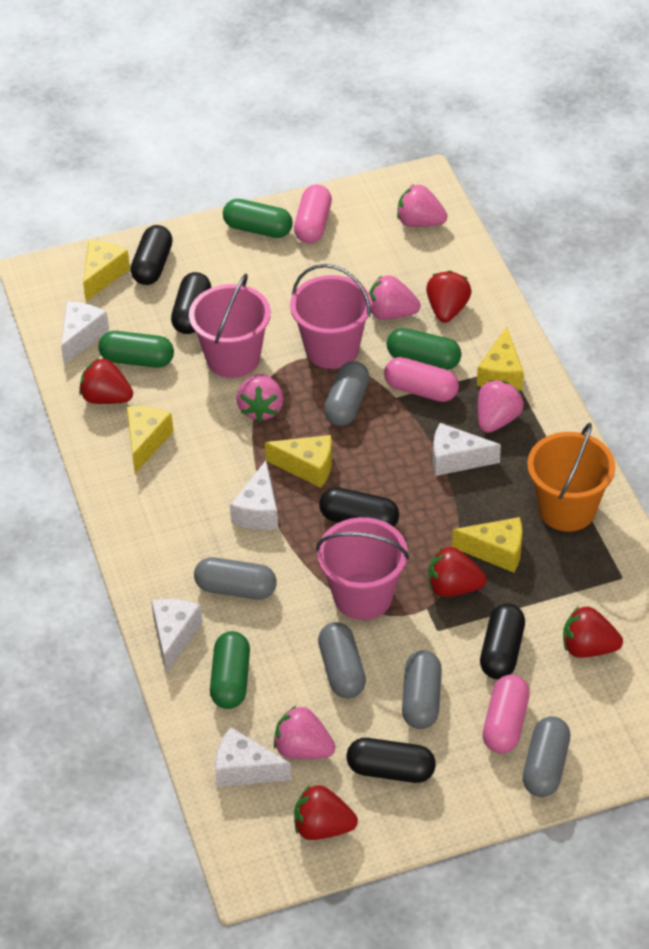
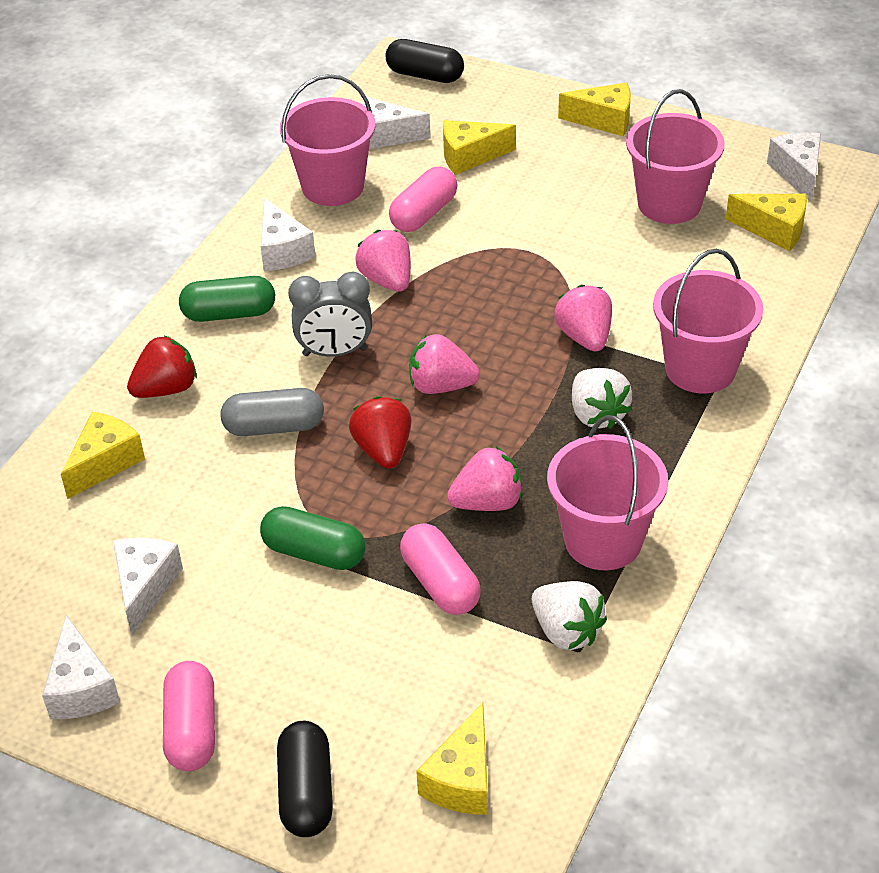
black capsule: [131,225,173,285] [171,272,211,334] [319,487,399,527] [347,738,436,783] [480,604,525,679] = 5 -> [277,721,333,837] [385,39,464,83] = 2
green capsule: [98,331,174,368] [210,631,250,709] [223,199,293,238] [387,328,461,370] = 4 -> [179,276,275,322] [260,506,366,570] = 2
grey capsule: [194,557,277,600] [318,622,366,698] [324,361,370,426] [402,650,442,729] [523,716,570,797] = 5 -> [220,388,324,436] = 1
grey clock: none = 0 -> [288,272,372,357] = 1
orange bucket: [527,423,615,531] = 1 -> none = 0
pink bucket: [189,273,271,378] [290,264,372,369] [316,517,409,620] = 3 -> [280,74,375,206] [547,415,668,570] [626,89,725,224] [653,249,763,393] = 4
pink strawberry: [236,374,284,422] [274,706,335,759] [369,275,421,320] [397,184,447,227] [478,380,524,433] = 5 -> [355,230,411,292] [409,334,480,394] [447,446,523,511] [554,285,612,351] = 4
red strawberry: [79,358,133,404] [294,785,358,840] [426,271,472,323] [428,547,487,597] [563,606,623,658] = 5 -> [127,336,197,398] [349,396,411,468] = 2
white strawberry: none = 0 -> [532,581,607,650] [572,368,632,429] = 2

